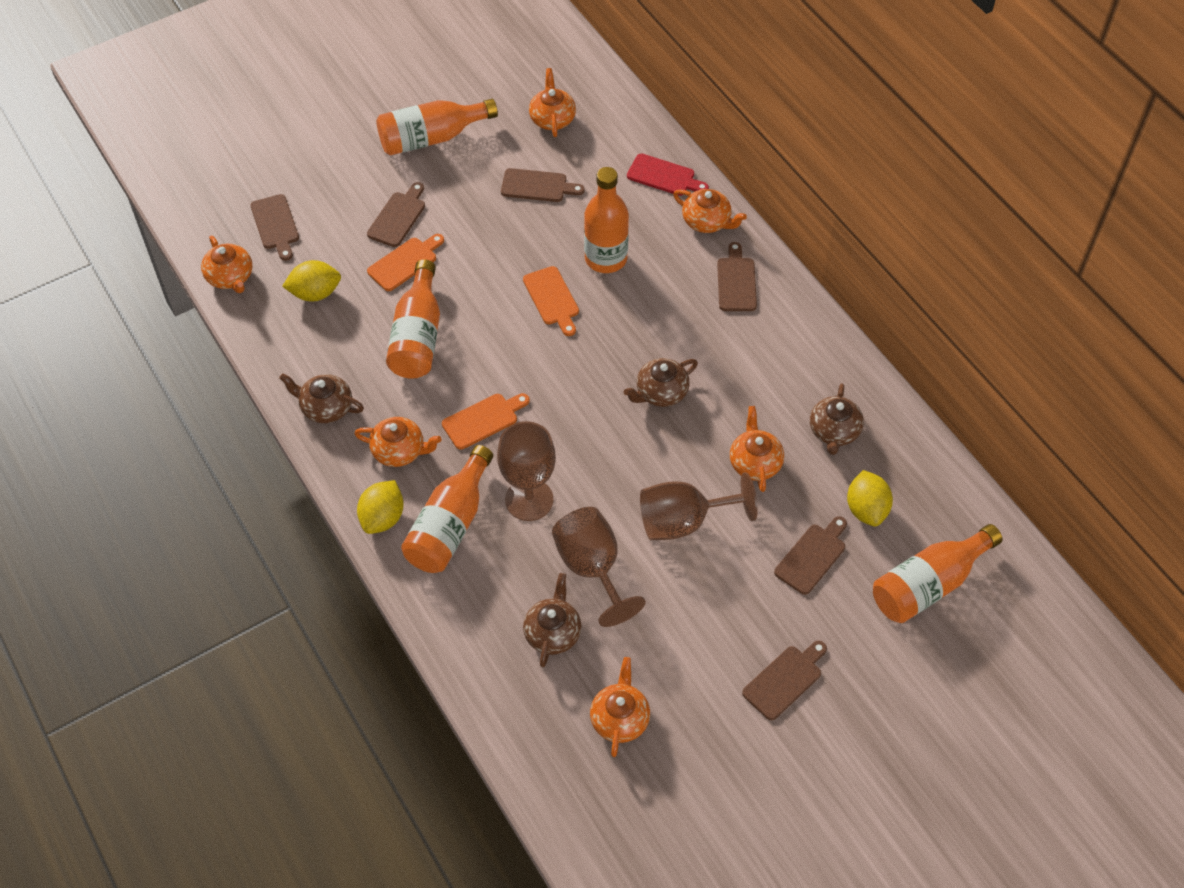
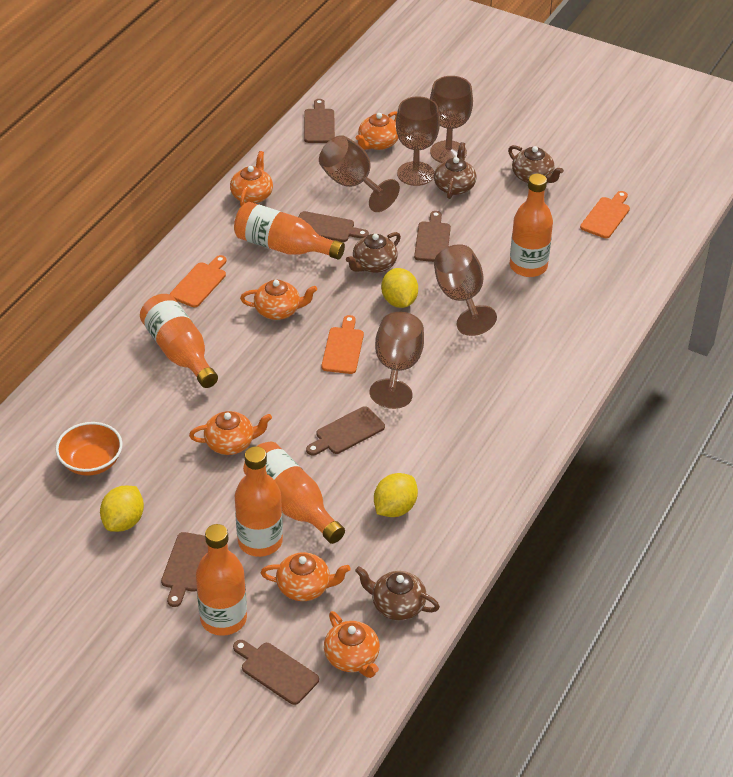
brown goblet: [497,421,556,521] [552,507,646,627] [640,472,758,540] = 3 -> [319,135,400,212] [370,312,424,409] [396,96,440,186] [430,76,473,163] [434,244,497,336] = 5
orange bottle: [376,99,498,156] [386,259,440,379] [401,445,493,573] [584,167,629,273] [873,524,1003,623] = 5 -> [140,294,218,388] [196,524,247,636] [234,202,345,260] [235,446,283,557] [243,442,345,544] [510,174,553,277] = 6
orange bowl: none = 0 -> [56,422,122,476] = 1
red cutting board: [627,153,709,196] = 1 -> none = 0

